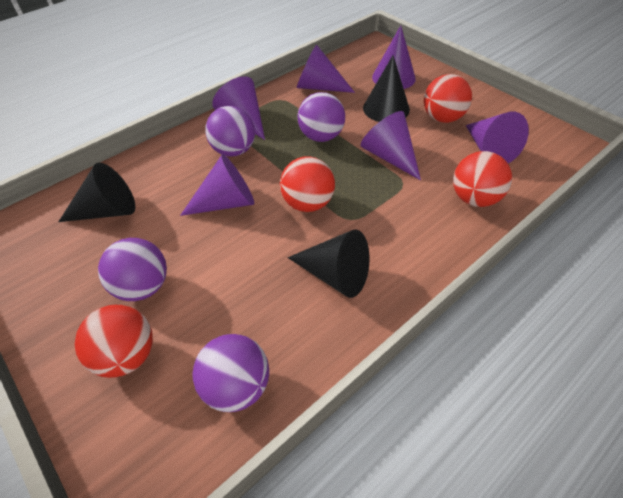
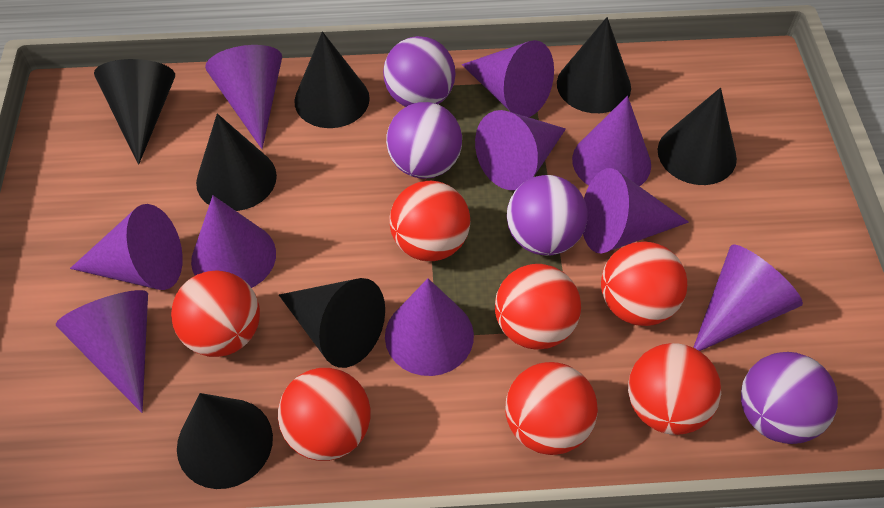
black cone: [58,163,135,222] [288,229,369,298] [363,56,410,122] = 3 -> [94,59,175,165] [177,393,273,489] [196,114,277,211] [279,278,385,368] [294,31,370,128] [557,17,631,113] [658,88,737,185] = 7
purple cone: [180,154,254,216] [212,76,265,140] [297,45,355,93] [361,111,421,180] [372,25,416,89] [466,112,529,163] = 6 -> [56,290,148,413] [70,204,183,290] [191,195,276,288] [205,45,282,149] [385,278,474,376] [462,40,554,117] [475,110,566,190] [572,96,651,186] [583,168,689,254] [693,245,803,351] = 10
red ball: [75,305,153,378] [280,156,335,212] [424,74,472,123] [453,151,512,207] = 4 -> [171,270,260,357] [278,368,370,461] [390,181,470,261] [495,264,581,350] [505,362,598,455] [601,241,687,326] [628,343,721,435] = 7

